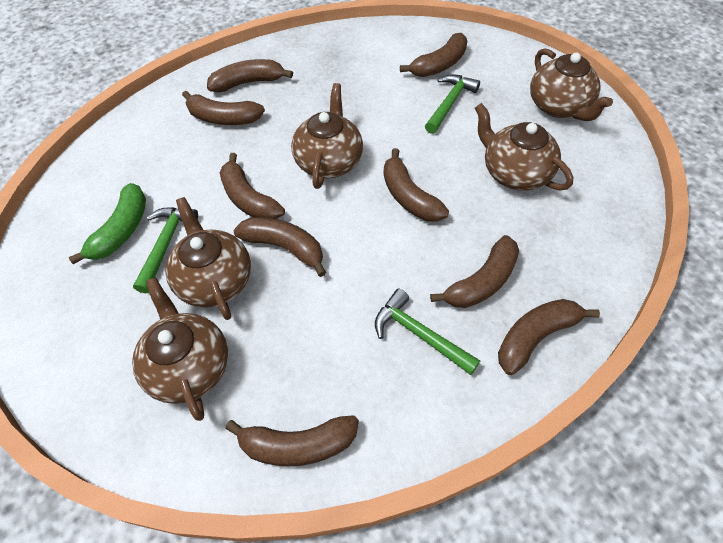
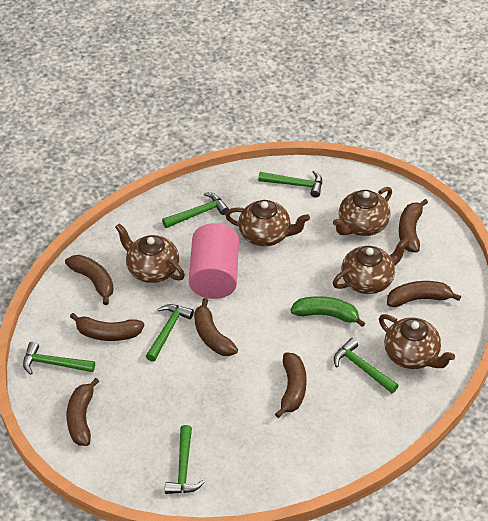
brown banana: [182,91,265,125] [207,59,293,92] [220,153,285,219] [225,415,359,467] [234,217,326,277] [384,148,449,222] [400,33,467,77] [430,235,519,308] [498,299,600,375] = 9 -> [65,255,114,305] [67,378,99,446] [70,313,144,341] [194,298,238,356] [275,352,307,418] [387,281,461,307] [399,199,428,253] = 7
green hammer: [133,207,198,293] [375,288,480,375] [425,74,480,134] = 3 -> [23,342,95,375] [146,304,194,362] [162,192,229,228] [165,425,205,494] [258,171,322,198] [334,338,399,393] = 6
pink cylinder: none = 0 -> [189,223,239,299] = 1

